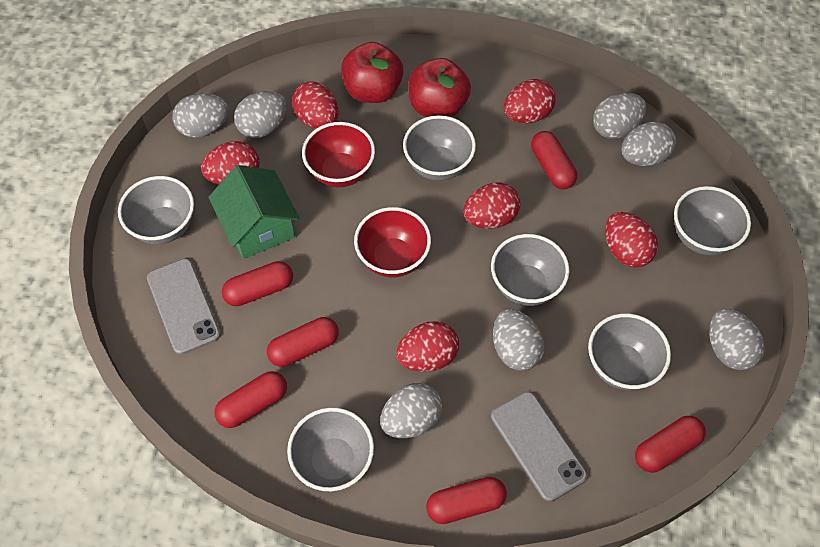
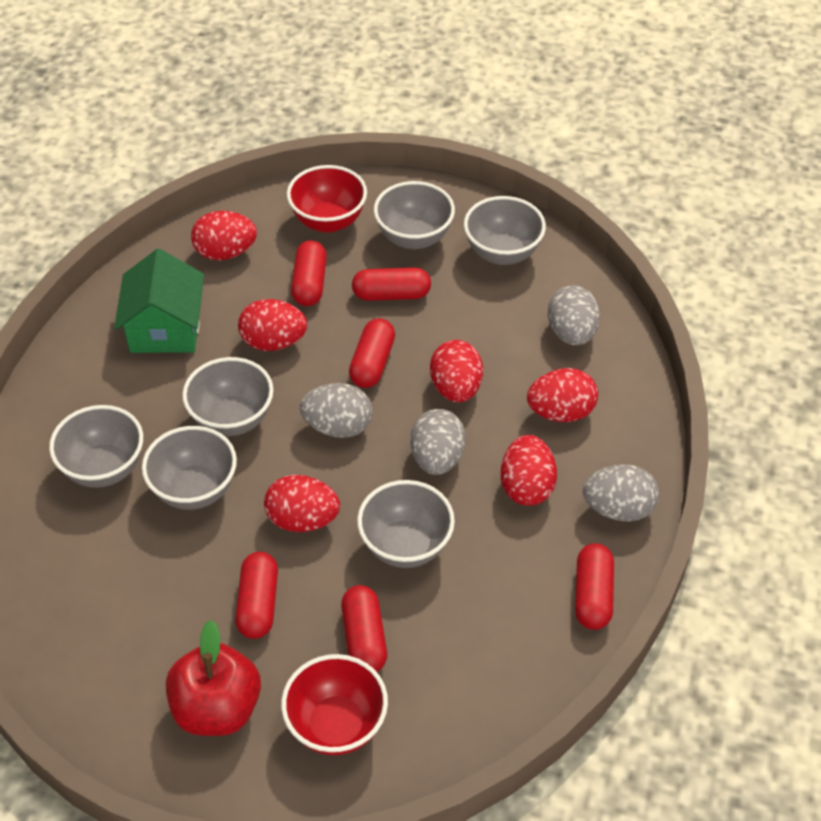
grey egg: [172,93,229,138] [234,91,287,138] [380,383,442,438] [493,309,544,371] [593,93,647,139] [621,122,676,166] [709,309,765,370] = 7 -> [300,383,372,438] [410,409,466,475] [548,285,600,345] [583,464,659,522] = 4
grey phone: [147,258,221,355] [491,391,587,502] = 2 -> none = 0
red apple: [341,42,403,103] [408,58,471,117] = 2 -> [166,620,261,736] = 1

